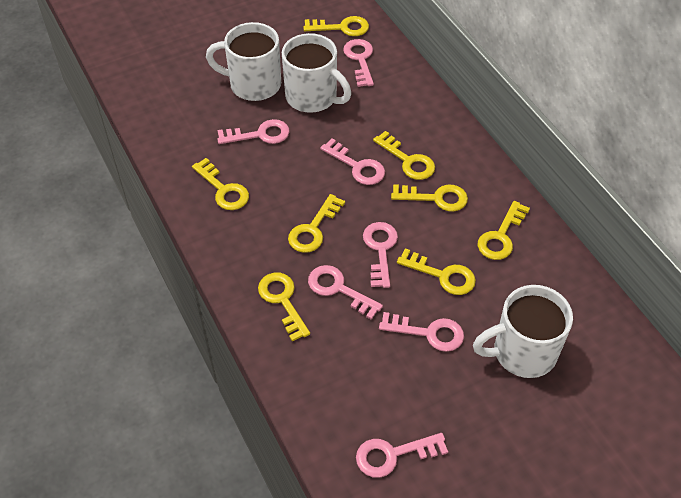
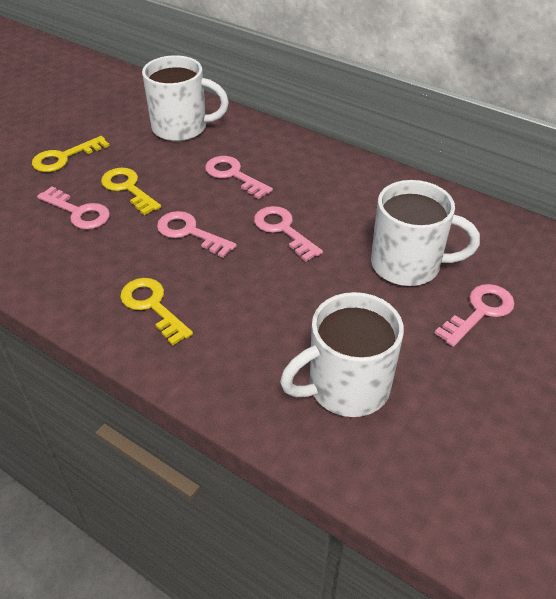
pink key: [217,119,289,144] [308,265,383,320] [320,138,385,185] [343,39,374,87] [356,433,448,478] [363,222,398,288] [379,312,464,352] = 7 -> [37,186,110,229] [157,211,237,258] [205,156,273,199] [254,206,323,261] [435,284,515,347] = 5
yellow key: [192,158,249,210] [258,273,310,341] [288,194,345,253] [303,16,369,36] [373,131,435,180] [391,184,468,211] [397,248,476,295] [478,201,530,260] = 8 -> [32,136,110,172] [101,168,161,215] [120,278,193,345] = 3

